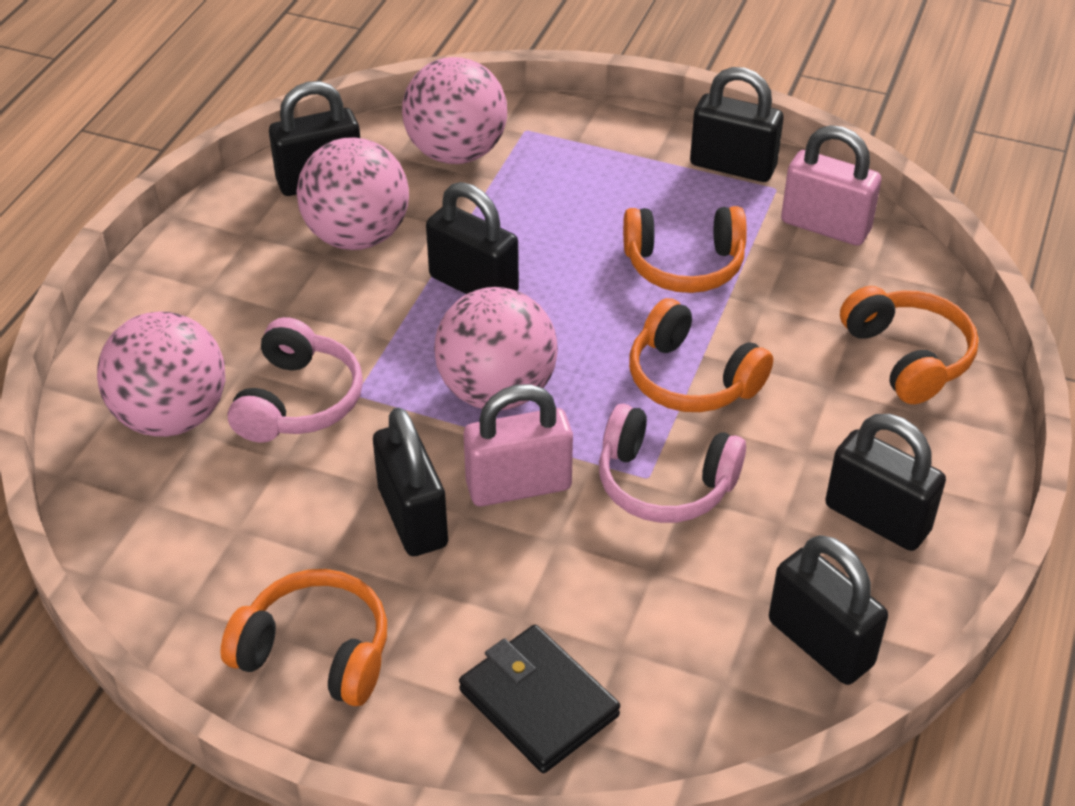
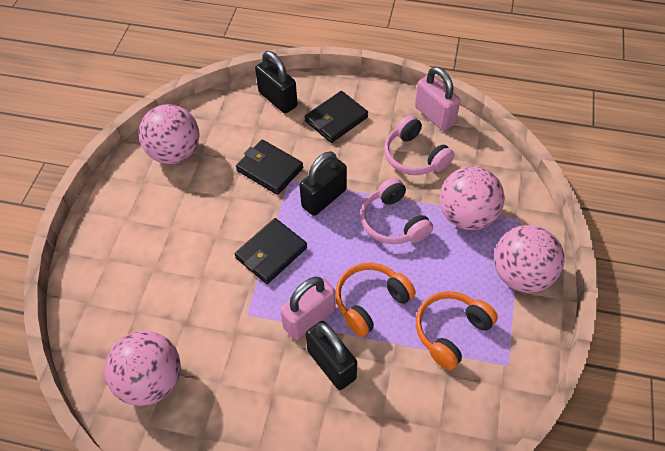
black padlock: [269,81,360,196] [373,407,448,556] [426,182,519,294] [690,67,784,182] [769,535,888,685] [825,414,946,551] = 6 -> [255,51,298,114] [299,151,347,216] [306,321,357,390] = 3
black wallet: [459,625,620,773] = 1 -> [235,218,307,284] [236,139,303,195] [305,91,368,143] = 3
orange headphones: [220,569,387,706] [623,206,747,293] [629,298,773,412] [840,286,979,404] = 4 -> [335,263,416,337] [416,291,498,370] = 2

